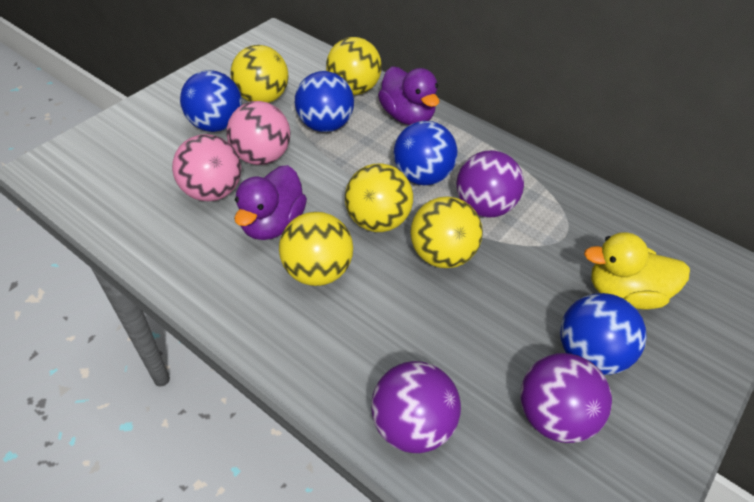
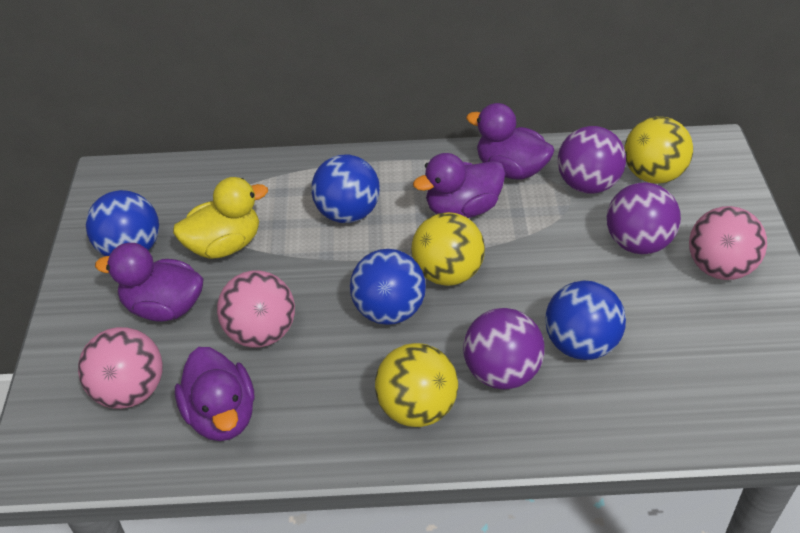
pink ball: [172,134,241,201] [227,101,290,165] = 2 -> [78,327,163,409] [217,270,295,348] [689,206,767,280] = 3
purple duck: [234,165,307,240] [378,66,439,125] = 2 -> [95,243,204,322] [175,347,255,441] [413,153,505,218] [466,103,554,180] = 4
yellow ball: [230,45,289,103] [279,212,353,286] [326,37,382,95] [345,164,413,232] [410,196,483,268] = 5 -> [375,343,458,427] [411,212,485,286] [624,117,693,184] = 3

